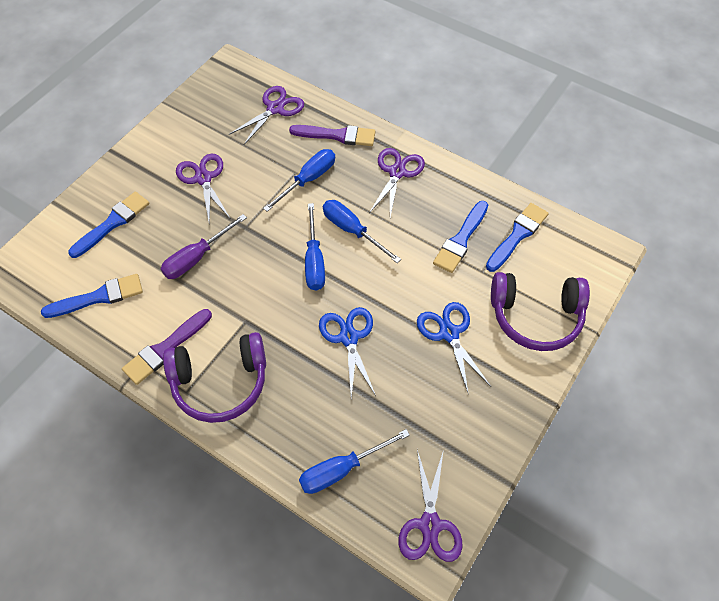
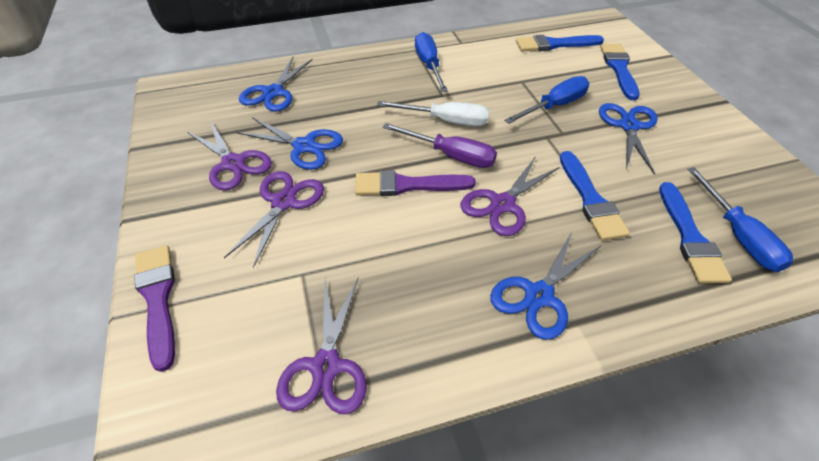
blue scissors: [319,307,376,398] [417,302,491,395] = 2 -> [236,117,343,170] [239,57,313,112] [490,232,601,340] [599,103,658,174] = 4
blue screwdriver: [263,149,335,212] [299,429,410,494] [305,203,325,291] [323,200,401,263] = 4 -> [415,32,448,92] [504,76,589,124] [687,167,793,272] = 3
purple headphones: [163,332,266,423] [491,272,590,351] = 2 -> none = 0
white screwdriver: none = 0 -> [377,101,489,127] = 1

